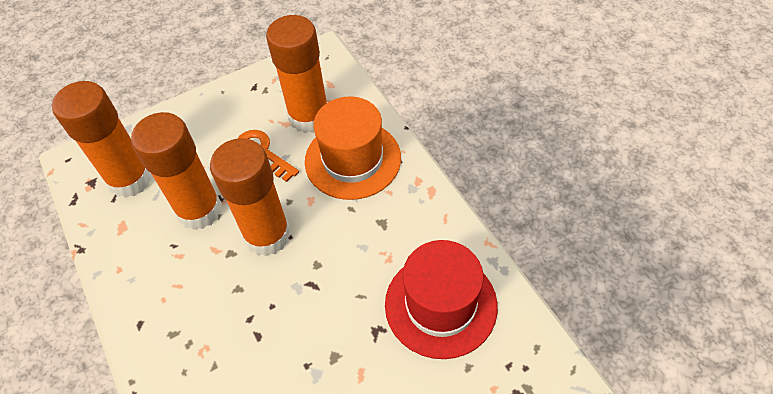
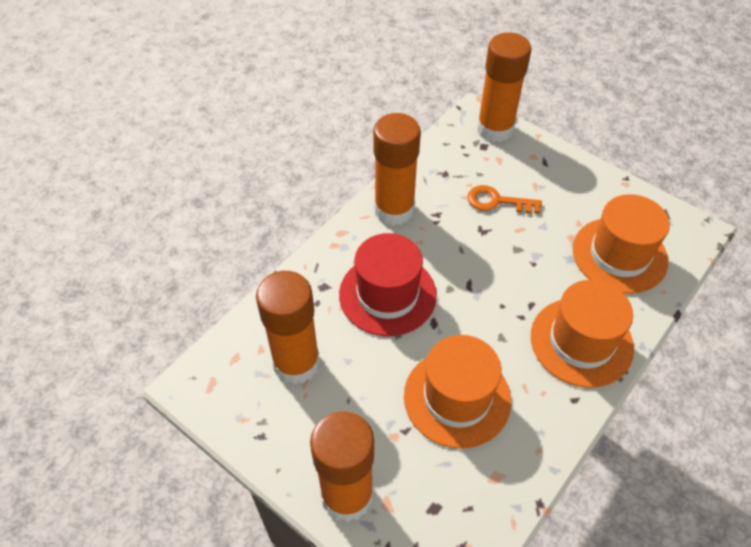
orange hat: [305,96,401,200] = 1 -> [404,335,511,449] [531,280,634,388] [572,194,670,294] = 3

